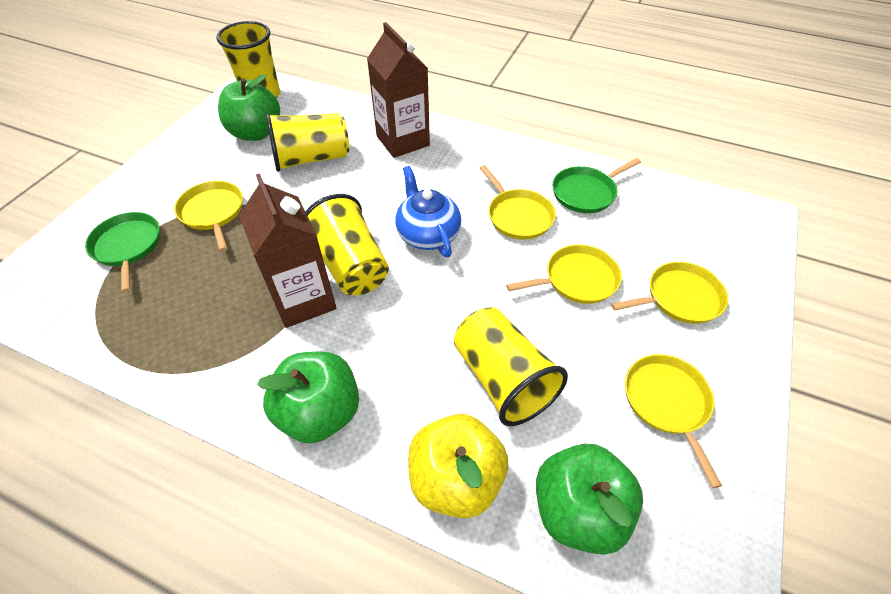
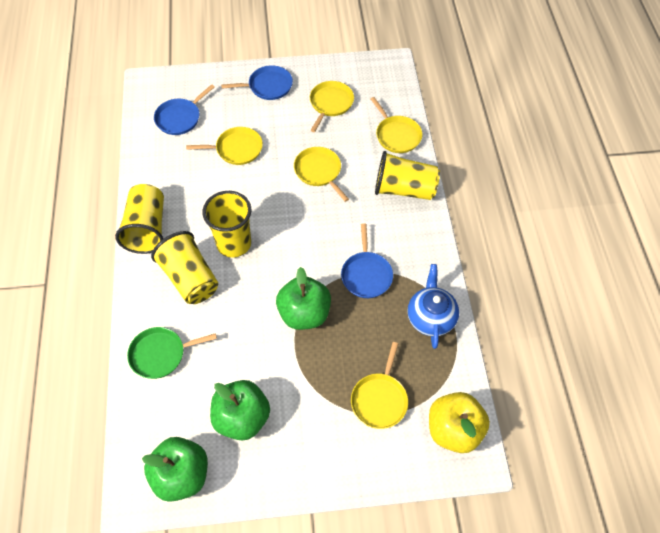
blue pan: none = 0 -> [154,84,215,135] [221,65,293,100] [341,223,393,298] = 3
brown carton: [239,173,336,328] [367,22,430,158] = 2 -> none = 0
green pan: [85,212,160,293] [552,158,641,213] = 2 -> [127,327,217,379] = 1

